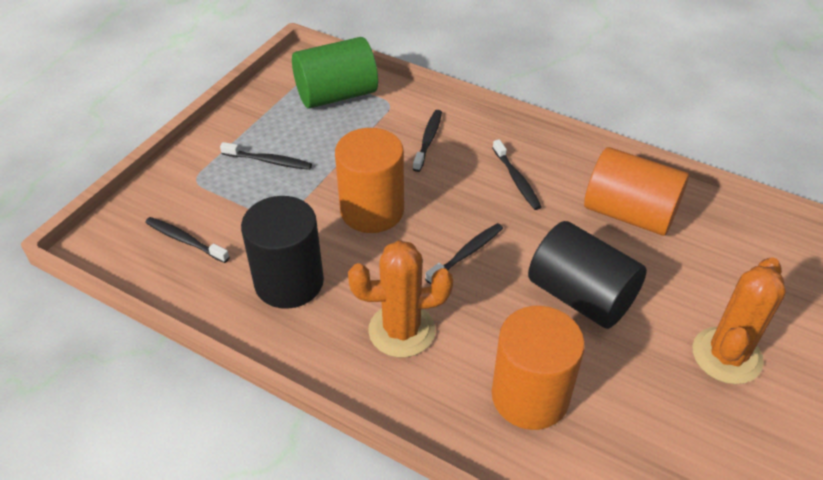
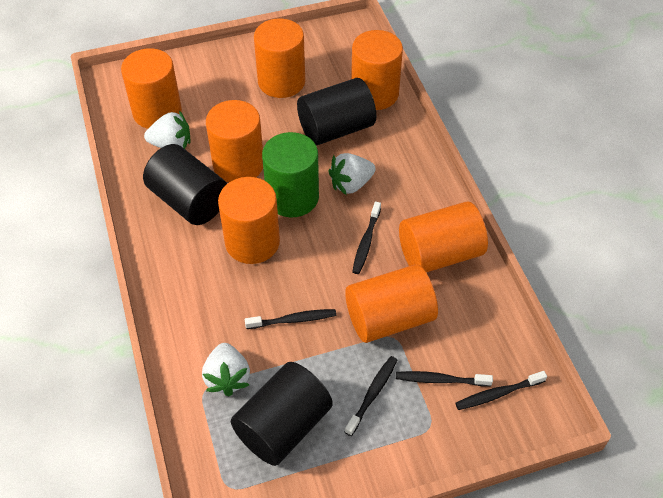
black cylinder: [241,196,324,309] [528,221,647,329] = 2 -> [143,144,227,225] [231,362,333,466] [297,78,376,146] = 3
orange cactus: [348,240,453,358] [692,258,786,384] = 2 -> none = 0
orange cylinder: [335,128,404,233] [492,306,585,430] [584,147,689,236] = 3 -> [121,48,182,129] [206,100,263,182] [218,177,280,264] [254,18,305,98] [345,264,438,343] [351,30,403,110] [399,202,488,273] = 7
white strawberry: none = 0 -> [144,111,190,149] [202,343,250,397] [328,153,376,195] = 3

